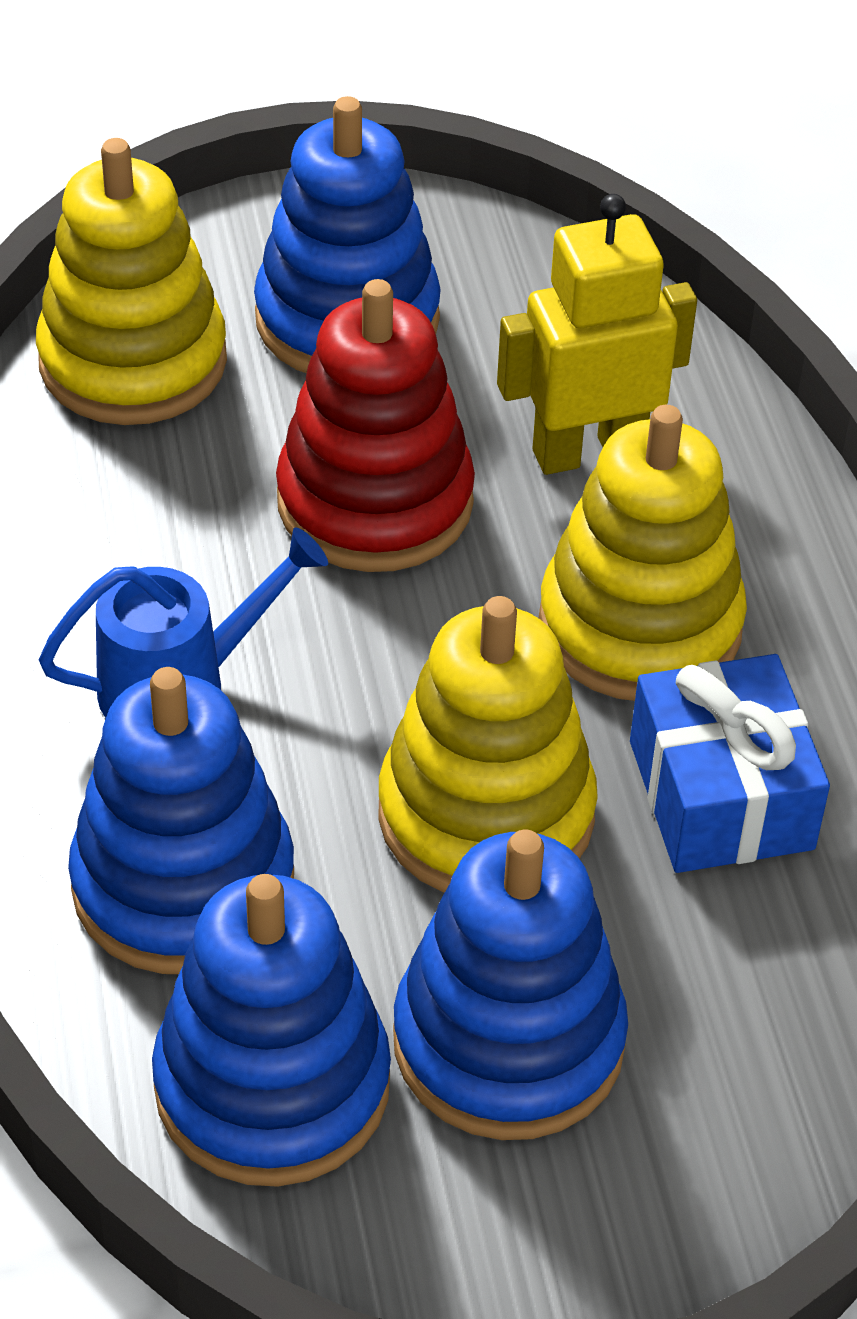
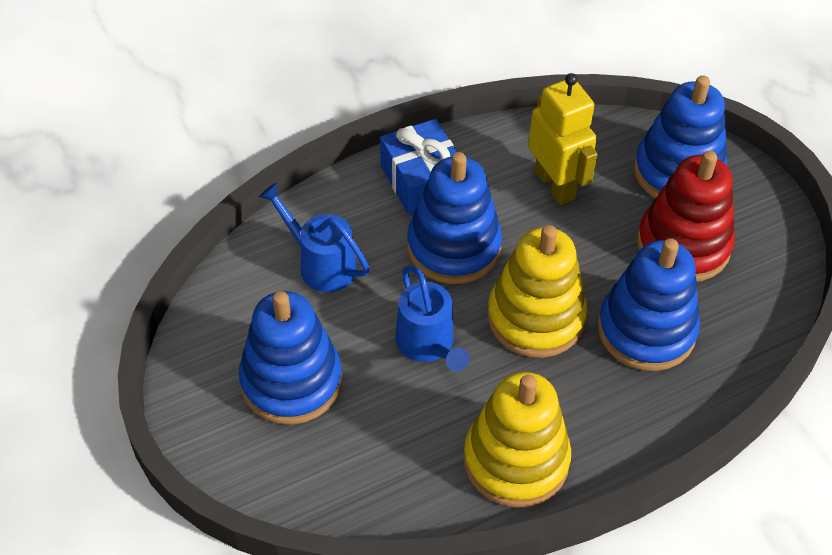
blue watering can: [39,527,328,718] = 1 -> [259,183,370,292] [395,265,470,372] = 2
yellow stacking toy: [36,138,227,425] [378,596,598,893] [539,405,747,701] = 3 -> [464,372,571,508] [488,225,587,358] = 2

